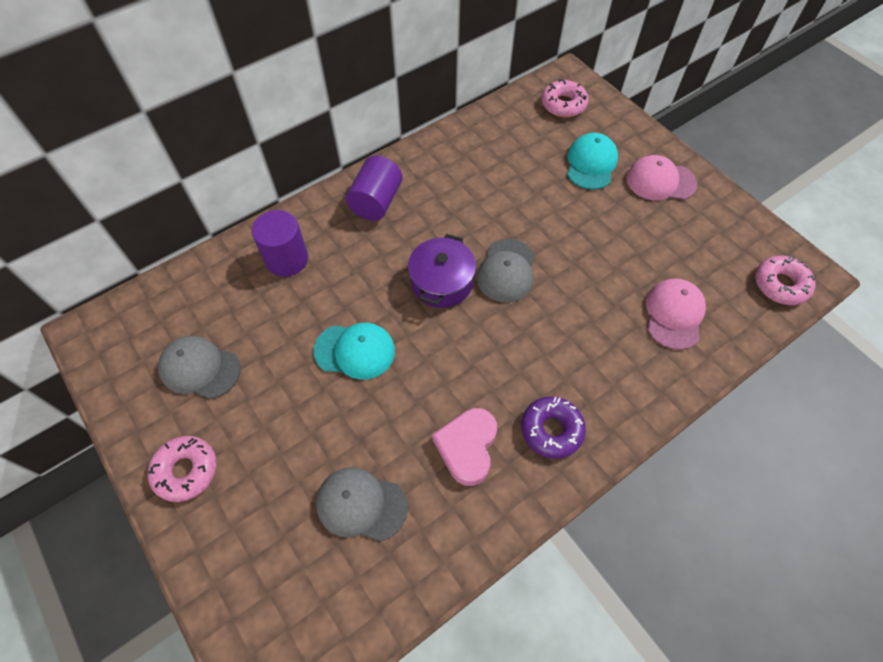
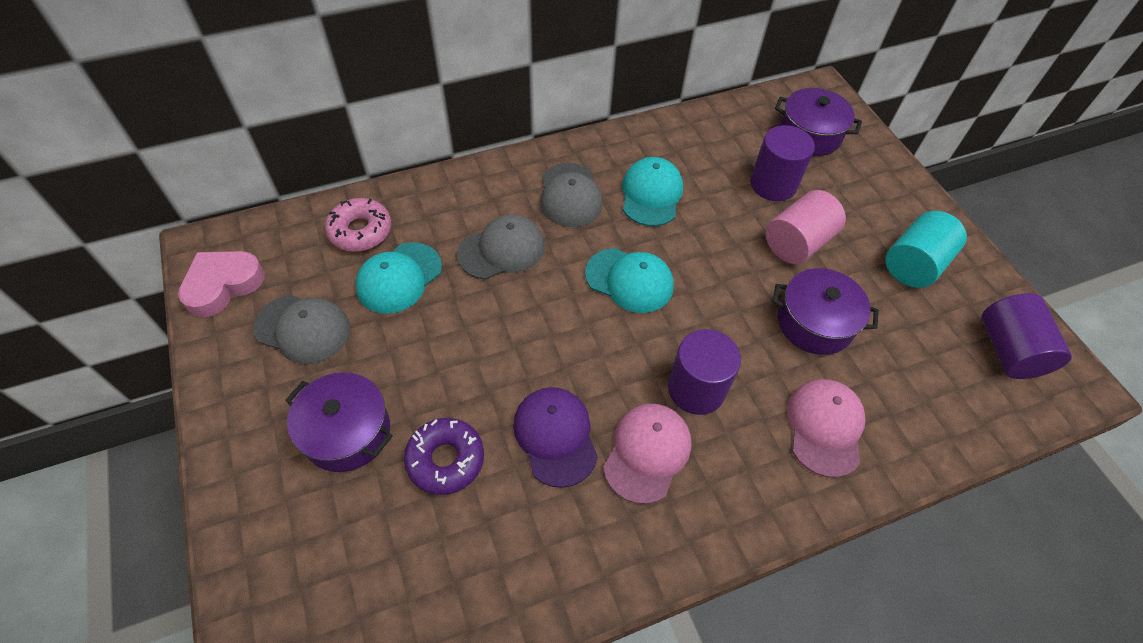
pink cylinder: none = 0 -> [765,190,846,264] = 1
pink donut: [148,436,216,502] [541,79,589,117] [755,255,815,305] = 3 -> [325,198,391,252] = 1
purple cap: none = 0 -> [513,387,598,488] = 1
purple cylinder: [252,210,308,277] [346,156,402,221] = 2 -> [668,329,741,415] [750,125,815,201] [982,293,1072,379] = 3
purple pot: [408,234,476,308] = 1 -> [285,372,393,472] [773,268,879,355] [775,88,862,156] = 3
turquoise cap: [313,323,395,380] [567,133,618,190] = 2 -> [355,242,442,314] [585,248,673,313] [622,157,683,226] = 3
turquoise cylinder: none = 0 -> [885,211,967,288] = 1

